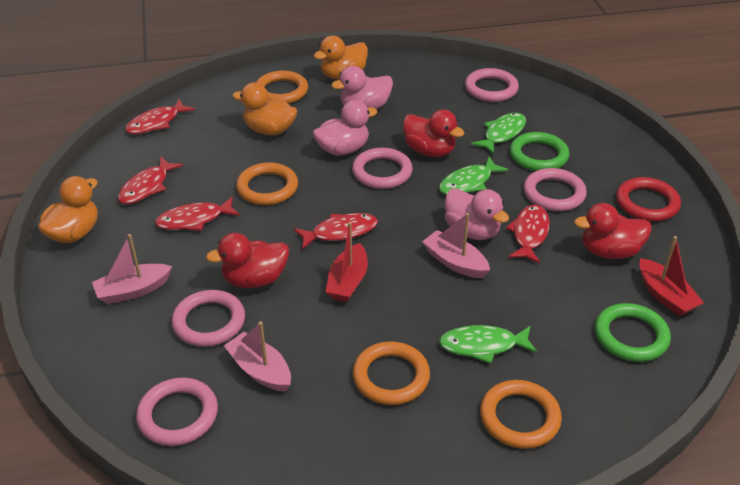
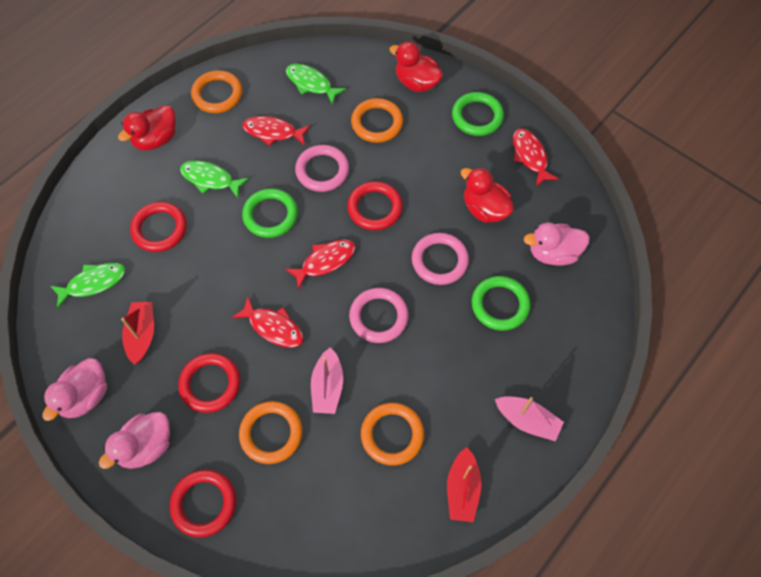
green ring: [510,132,569,171] [595,303,671,362] = 2 -> [242,188,298,238] [452,92,504,136] [471,276,531,331] = 3
orange duck: [38,176,98,243] [232,82,297,135] [314,36,368,79] = 3 -> none = 0
pink boat: [92,234,172,304] [224,321,291,392] [422,213,490,278] = 3 -> [311,347,343,414] [495,396,564,442] = 2
pink ring: [136,378,218,446] [172,290,245,347] [352,148,413,189] [465,68,519,102] [523,168,587,211] = 5 -> [295,145,349,192] [349,288,409,343] [412,233,469,285] = 3
red fish: [118,157,183,204] [125,99,195,134] [155,197,240,231] [294,213,378,249] [506,205,550,264] = 5 -> [232,296,304,348] [242,116,310,146] [285,240,356,290] [513,129,559,186] = 4
red ring: [616,177,681,221] = 1 -> [130,202,187,252] [170,470,236,538] [178,353,240,413] [347,181,403,230] = 4

